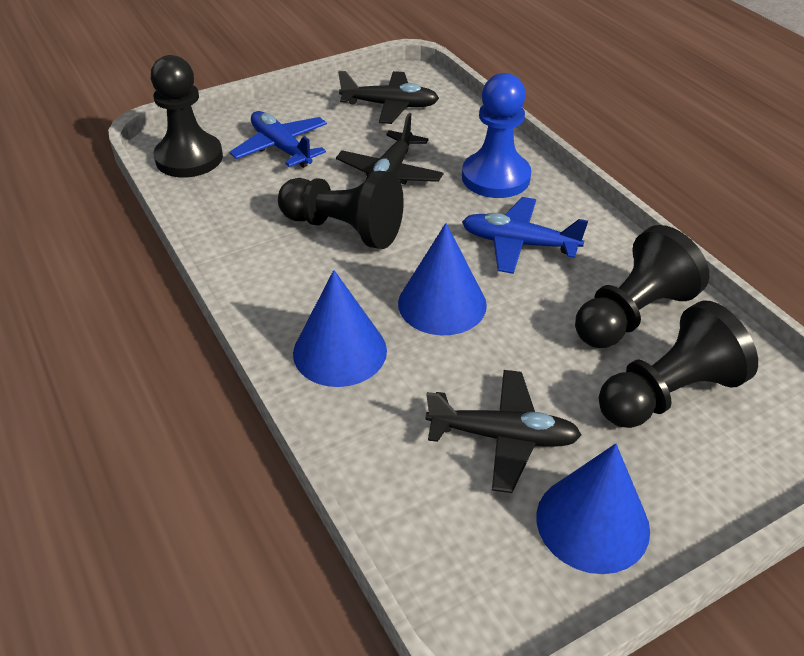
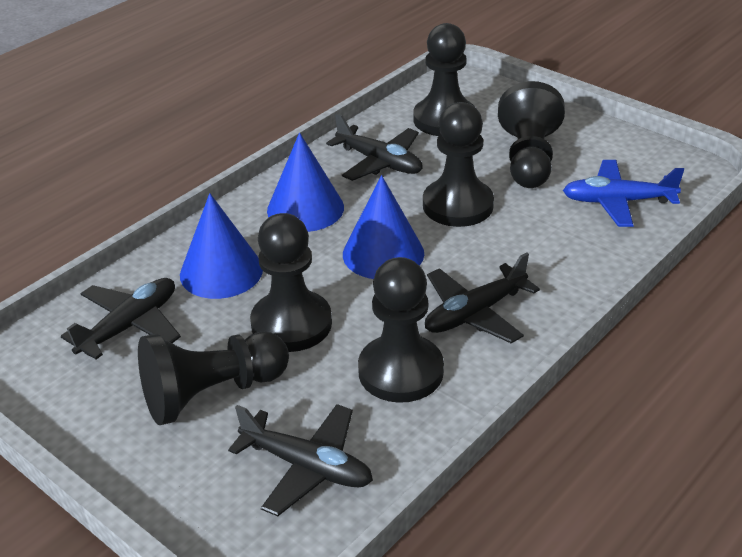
black pawn: [151,55,223,178] [278,171,404,249] [575,225,710,348] [599,300,758,428] = 4 -> [138,331,289,425] [250,213,332,352] [358,257,444,403] [413,23,475,136] [423,102,494,227] [498,81,565,188] = 6
black plane: [336,113,443,184] [338,71,439,124] [425,370,581,493] = 3 -> [61,278,181,360] [228,404,373,516] [326,113,423,181] [425,252,540,343] = 4
blue pawn: [462,73,531,198] = 1 -> none = 0
blue plane: [229,111,327,168] [462,197,588,274] = 2 -> [563,160,684,227] = 1

